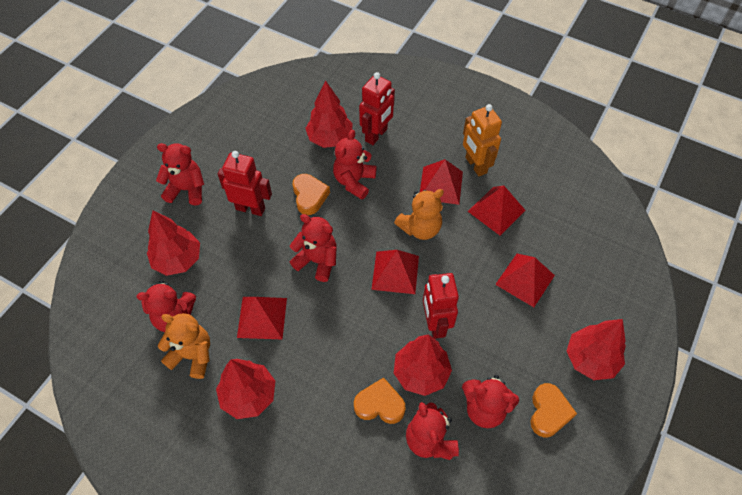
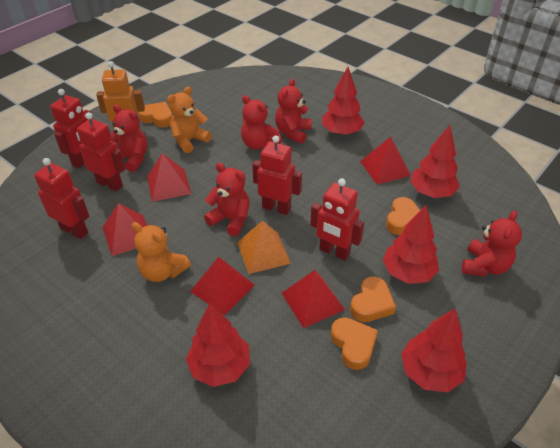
orange heart: [293,174,330,215] [354,377,406,424] [530,383,577,437] = 3 -> [138,102,172,128] [331,317,378,370] [350,277,396,322] [386,197,420,235] = 4
orange pyramid: none = 0 -> [237,221,291,274] = 1
red robot: [218,151,272,216] [359,72,395,145] [423,273,459,339] = 3 -> [34,158,89,239] [50,89,93,168] [77,112,126,191] [252,135,302,215] [310,178,364,261] = 5
red teddy bear: [137,280,196,332] [156,143,204,205] [290,214,337,282] [333,130,377,200] [406,402,459,460] [462,375,519,428] = 6 -> [111,105,147,172] [204,163,250,236] [241,95,282,150] [275,79,312,144] [462,210,522,277] = 5

